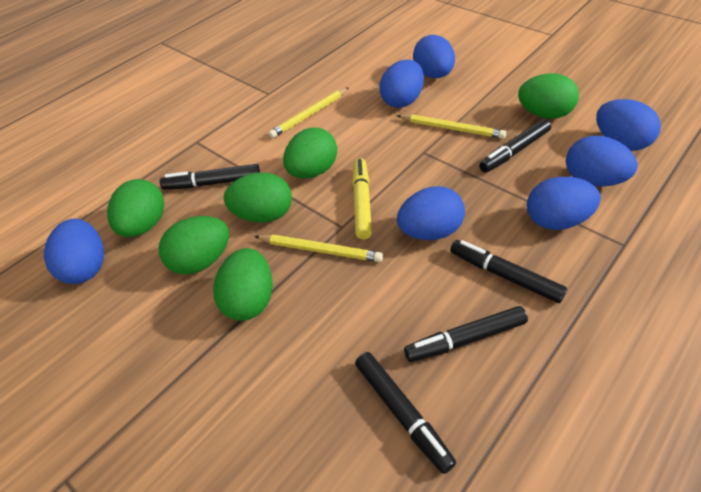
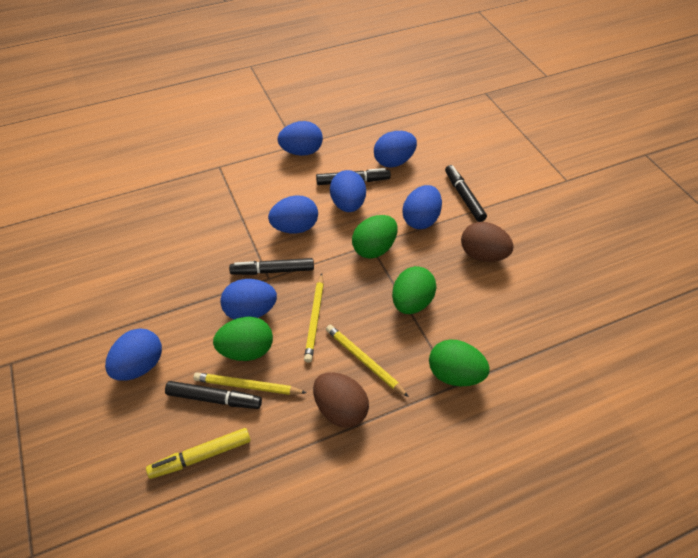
black marker: [160,164,260,190] [355,352,456,474] [404,306,528,362] [450,240,567,303] [479,119,551,173] = 5 -> [165,381,262,409] [229,258,314,275] [316,168,391,185] [445,165,487,222] = 4
brown egg: none = 0 -> [313,372,369,428] [461,222,514,262] = 2
green egg: [107,179,164,237] [159,216,229,275] [213,248,273,321] [224,172,292,223] [283,128,337,178] [518,73,579,119] = 6 -> [213,317,273,361] [352,215,397,259] [392,266,437,314] [429,339,490,386] = 4

